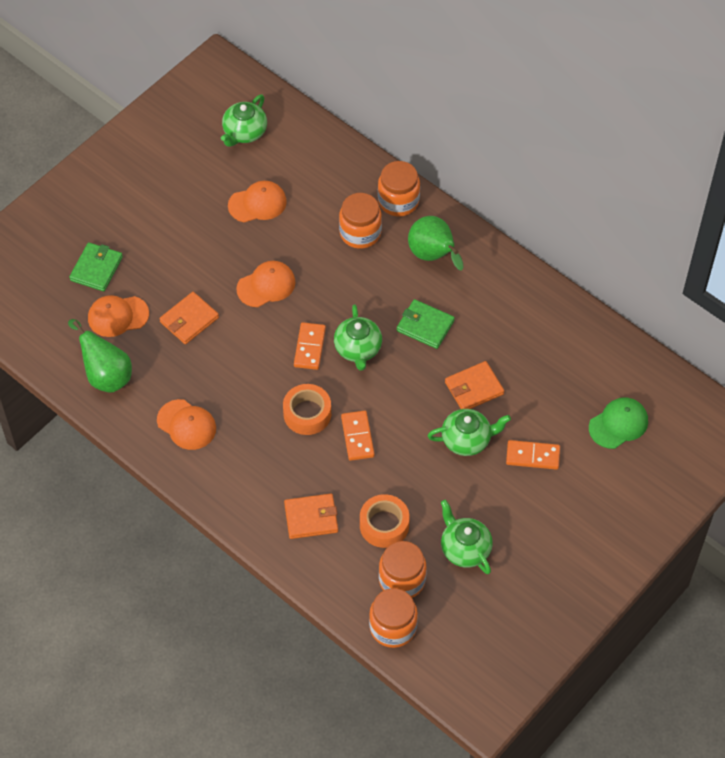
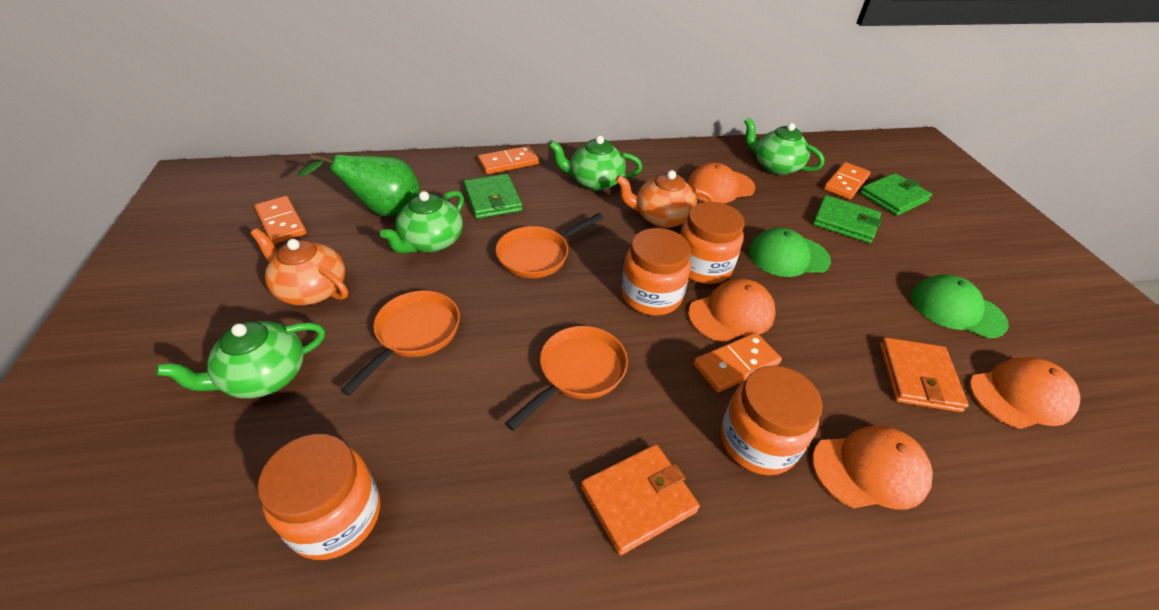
green cap: [589,397,648,449] = 1 -> [749,228,831,277] [911,274,1009,338] = 2
green pear: [68,319,132,393] [408,216,464,271] = 2 -> [297,154,420,216] = 1
green wallet: [69,242,123,291] [397,299,455,349] = 2 -> [464,174,522,219] [813,195,882,243] [860,173,932,216] = 3
orange domino: [294,322,326,370] [341,411,375,461] [506,440,560,470] = 3 -> [254,196,306,244] [478,146,539,174] [694,333,782,392] [824,162,870,199] = 4
orange pan: none = 0 -> [340,291,460,396] [496,213,604,278] [505,326,628,431] = 3
orange tape: [283,384,331,435] [360,494,410,548] = 2 -> none = 0
orange teapot: none = 0 -> [251,228,348,305] [615,170,715,228] = 2
orange wallet: [159,292,219,344] [284,494,338,539] [445,361,504,409] = 3 -> [581,444,700,555] [879,337,969,412] = 2

